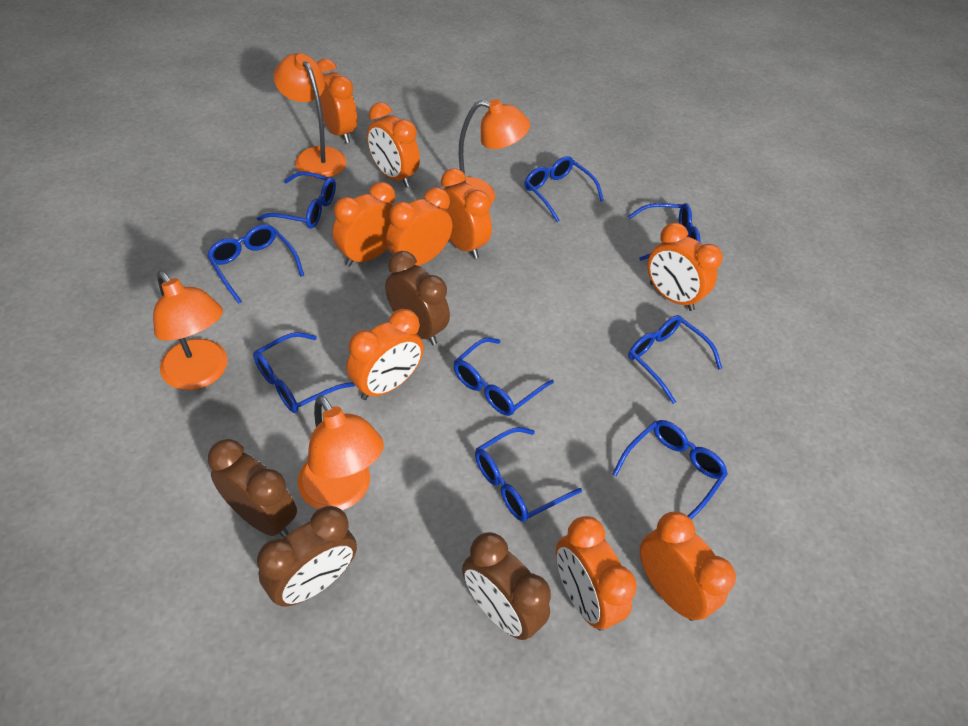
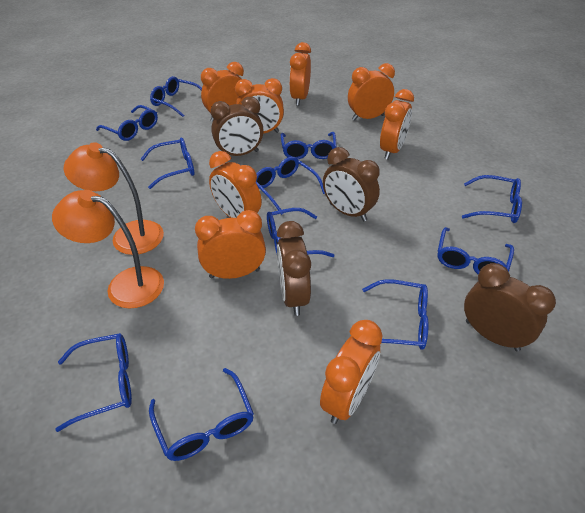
blue glasses: [207,224,304,304] [253,332,355,413] [257,171,336,229] [454,337,554,416] [475,427,582,522] [524,156,604,222] [612,420,728,519] [628,203,700,261] [628,315,722,404] = 9 -> [55,333,132,432] [96,105,158,141] [141,137,195,189] [149,368,254,461] [150,76,202,117] [256,157,325,215] [267,208,335,257] [281,132,337,159] [362,279,428,350] [438,227,514,274] [462,175,522,223] = 11
orange clock: [317,59,357,143] [332,182,396,267] [347,309,424,400] [367,102,420,187] [386,187,453,266] [441,168,492,259] [556,516,637,631] [640,511,736,621] [648,222,723,311] = 9 -> [195,210,266,279] [201,62,244,122] [209,151,262,218] [235,78,284,133] [289,42,311,106] [320,320,383,424] [348,63,395,121] [380,89,414,159] = 8
orange lamp: [153,271,228,390] [274,53,346,178] [298,395,384,510] [446,99,530,204] = 4 -> [52,190,164,309] [64,142,164,255] = 2

